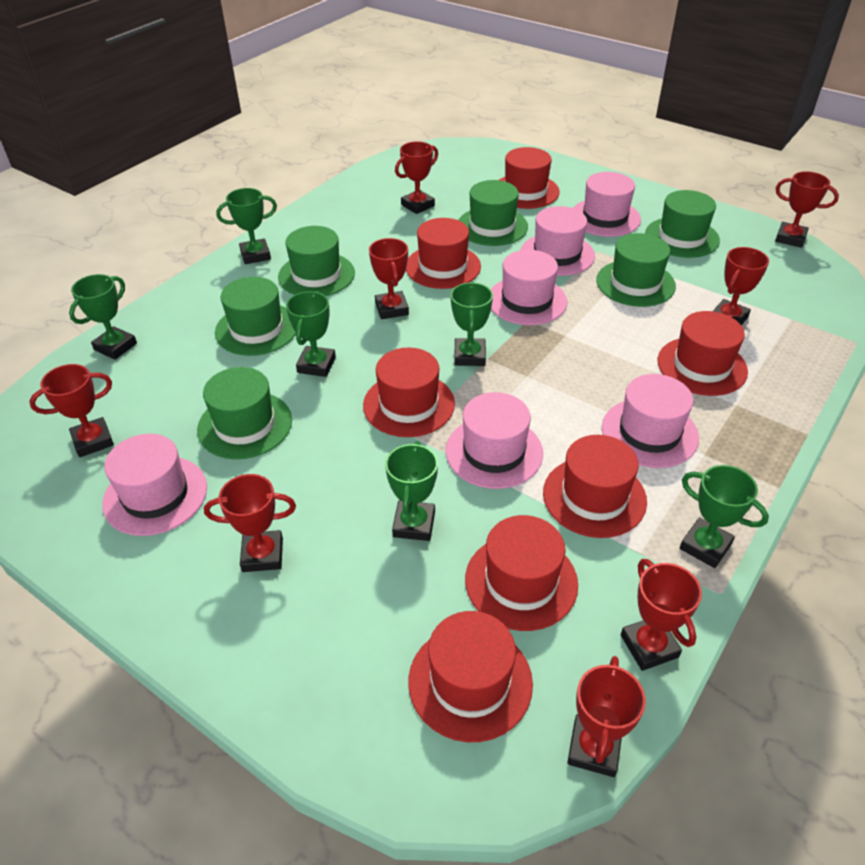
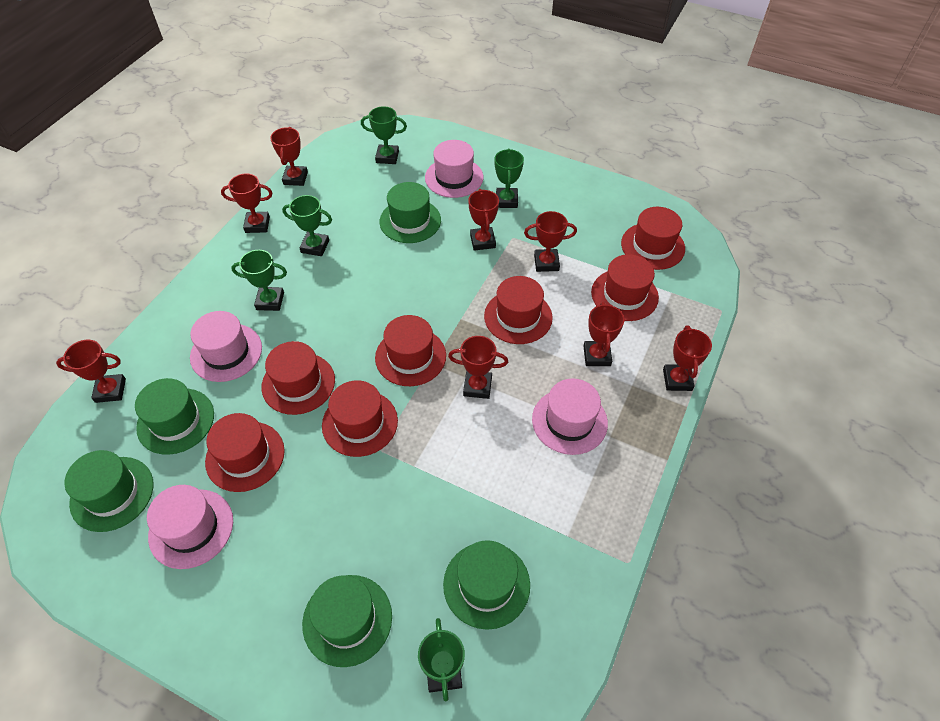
green hat: [197,367,292,459] [215,277,296,356] [278,226,355,296] [459,180,528,246] [596,233,676,307] [645,190,720,258] = 6 -> [64,450,153,532] [135,378,214,455] [302,575,392,667] [379,182,441,243] [443,540,530,630] = 5
green trophy: [69,274,137,360] [216,188,277,264] [286,291,336,377] [385,441,438,541] [451,282,493,366] [680,465,769,568] = 6 -> [231,250,287,311] [282,195,332,256] [361,106,407,164] [418,618,465,702] [494,149,524,208] = 5
pink hat: [102,434,207,536] [446,392,543,489] [491,250,568,325] [520,206,595,276] [573,172,641,237] [602,374,699,468] = 6 -> [147,485,233,569] [190,311,262,382] [425,140,483,198] [532,379,608,455] = 4

